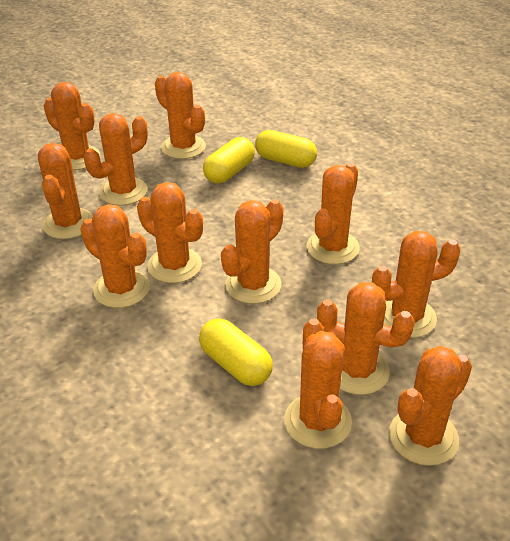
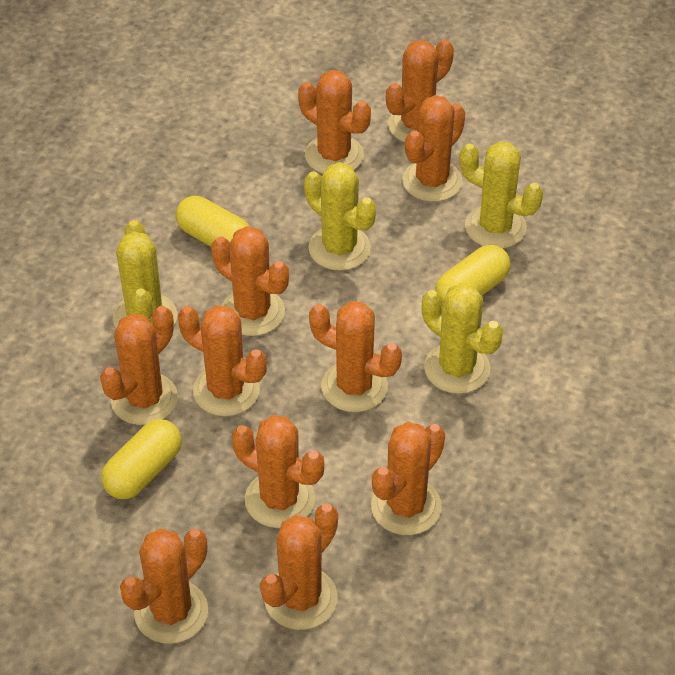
orange cactus: [38,143,93,239] [44,82,100,170] [80,204,150,308] [84,113,148,206] [137,182,203,283] [155,72,206,159] [221,199,284,304] [284,318,352,449] [306,163,360,264] [317,282,415,395] [372,231,461,338] [389,346,472,466] = 12 -> [100,306,178,425] [120,529,208,644] [178,305,267,417] [211,226,289,336] [232,415,324,528] [260,503,338,630] [298,70,371,174] [309,301,402,412] [371,422,445,535] [386,39,454,142] [403,95,465,202] = 11
yellow cactus: none = 0 -> [113,220,177,328] [304,162,376,271] [422,283,503,394] [460,141,543,249] = 4

